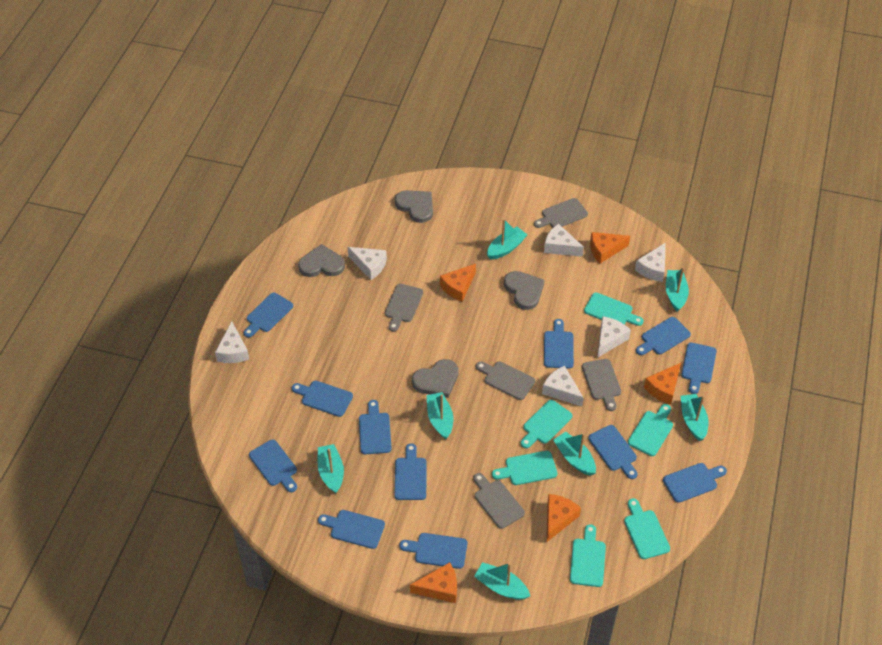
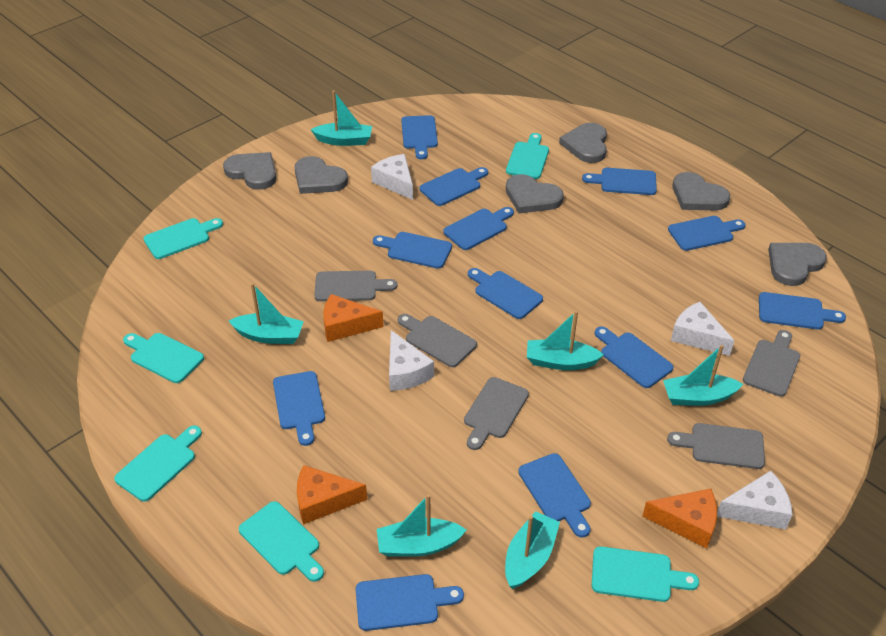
grey heart: [298,244,345,277] [395,190,433,223] [412,359,459,398] [504,271,545,310] = 4 -> [223,152,276,190] [294,156,348,194] [506,174,564,213] [559,123,607,163] [673,172,730,211] [768,243,827,286] = 6
orange cheese: [410,562,457,603] [440,264,476,302] [547,494,581,542] [590,232,630,263] [644,363,681,405] = 5 -> [297,465,367,525] [323,294,384,342] [642,489,717,549] = 3
turquoise boat: [318,444,344,493] [426,392,453,439] [474,562,530,600] [487,219,527,260] [553,432,596,476] [666,267,689,312] [680,394,708,441] = 7 -> [229,283,304,344] [311,90,372,146] [377,494,467,557] [505,511,560,589] [527,311,604,370] [663,345,743,406] = 6
white cheese: [215,322,249,363] [348,247,387,280] [542,366,584,407] [544,224,584,257] [597,316,631,358] [635,243,666,282] = 6 -> [371,154,413,200] [389,330,434,391] [671,302,735,356] [717,471,792,530] = 4

